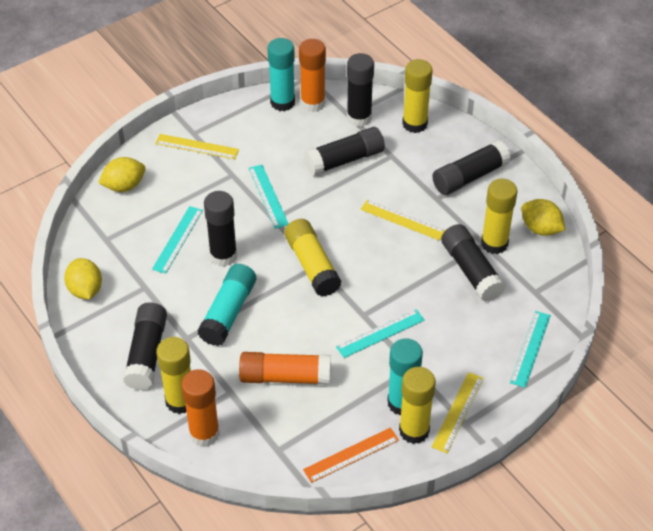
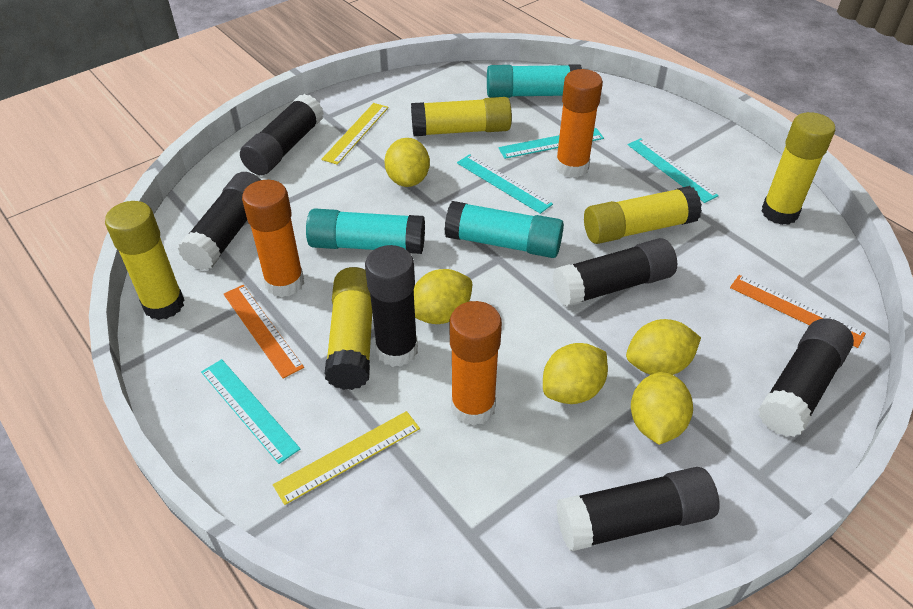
orange ruler: [303,427,399,483] = 1 -> [224,285,304,379] [730,275,866,348] = 2
yellow lemon: [64,258,102,299] [98,157,145,192] [522,199,565,236] = 3 -> [384,138,430,187] [414,269,472,324] [543,343,608,404] [626,319,701,375] [631,372,693,445] = 5
yellow ruler: [155,134,239,159] [360,200,446,241] [432,372,484,453] = 3 -> [273,411,420,505] [321,103,389,165] = 2

